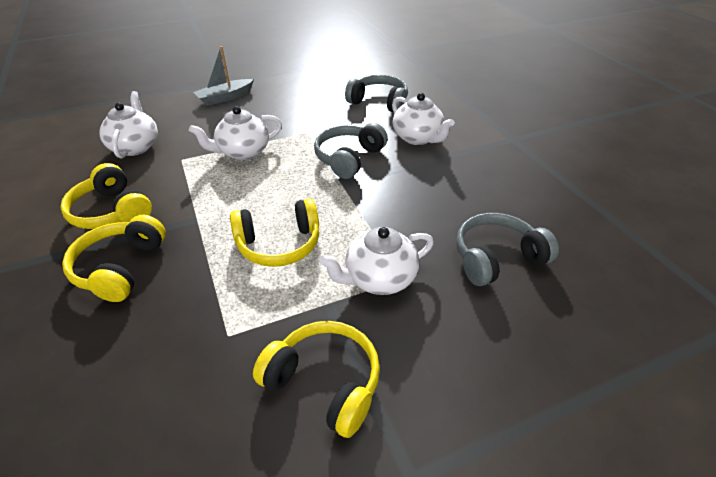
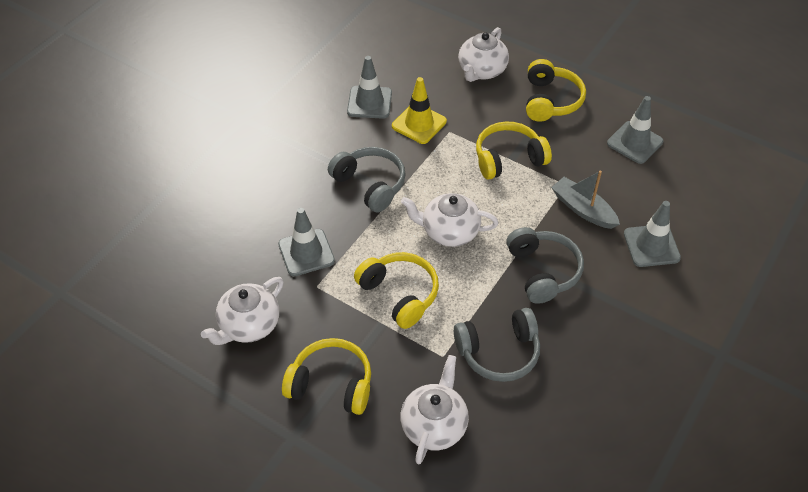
grey traffic cone: none = 0 -> [278,208,335,276] [347,56,392,119] [607,96,663,164] [624,201,681,267] = 4
yellow traffic cone: none = 0 -> [392,77,447,144] = 1

